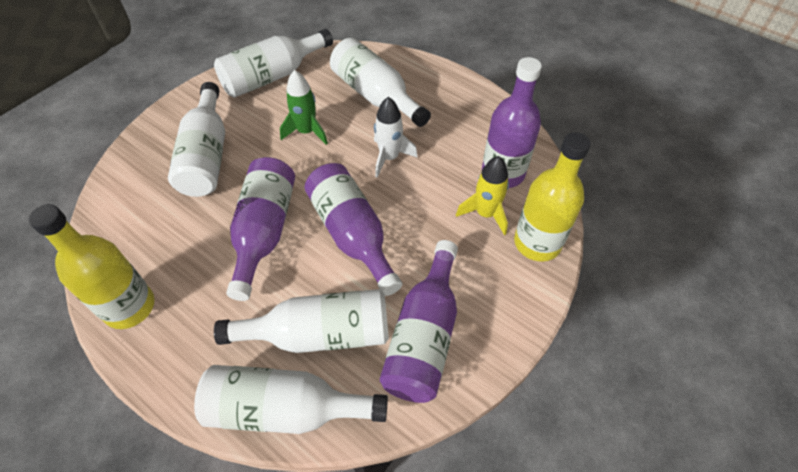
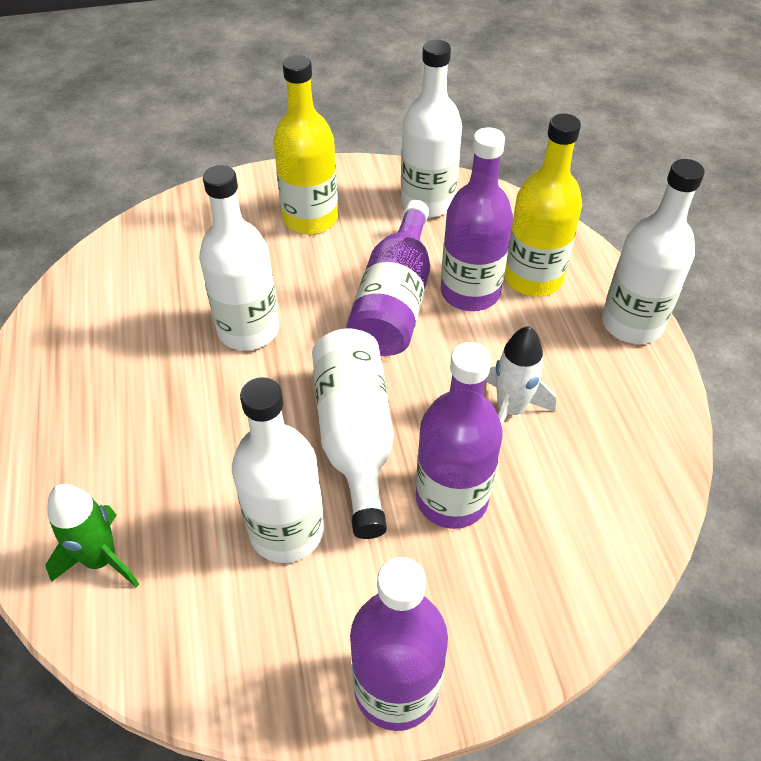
yellow rocket: [456,156,509,235] = 1 -> none = 0

